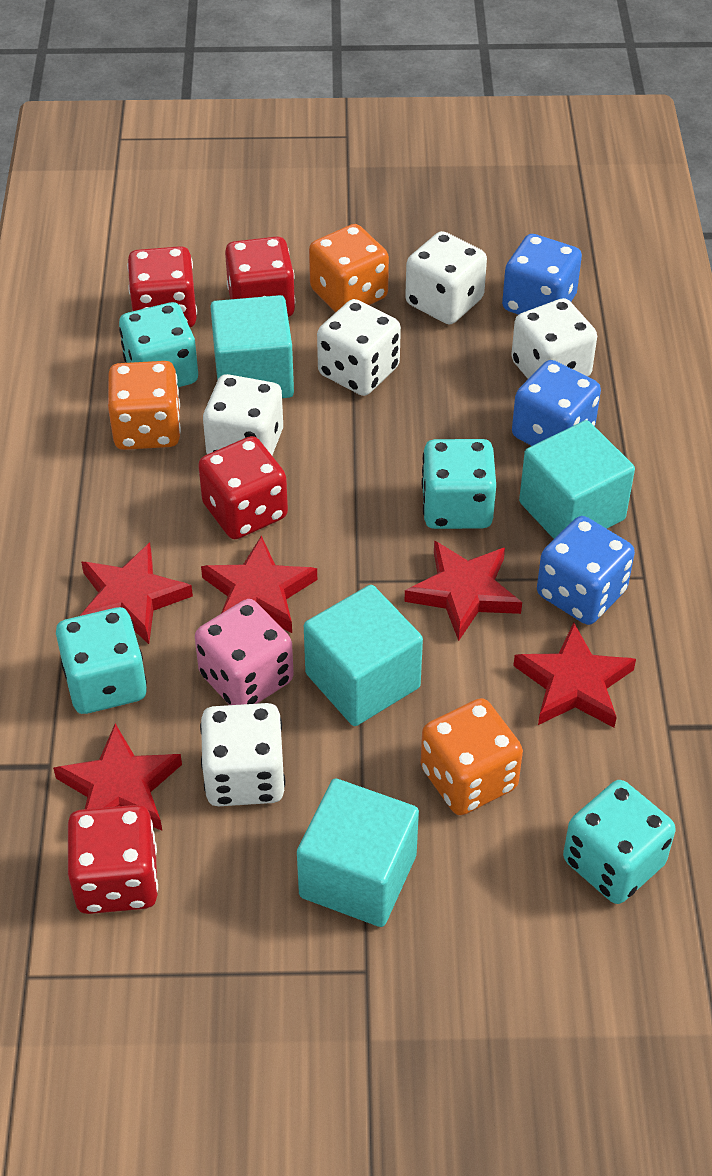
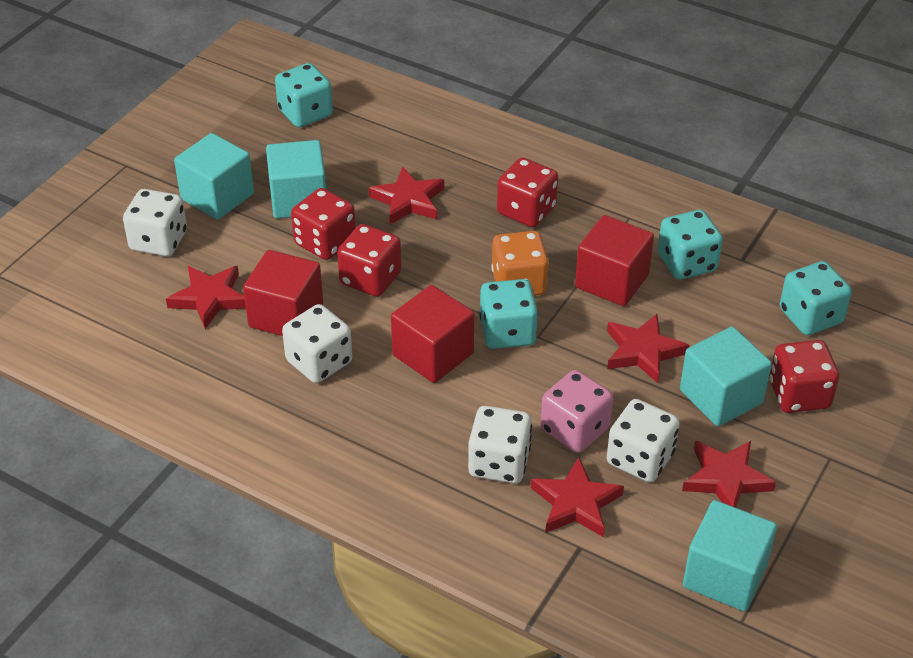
blue dice: [502,234,582,315] [512,360,601,446] [537,516,635,625] = 3 -> none = 0
orange dice: [108,361,181,450] [309,224,389,312] [420,698,523,815] = 3 -> [491,231,549,296] = 1
red cube: none = 0 -> [243,250,323,336] [391,285,474,383] [575,215,654,306] = 3
white dice: [200,703,285,806] [203,374,283,455] [317,299,401,396] [405,231,487,324] [511,298,597,379] = 5 -> [123,189,187,257] [282,304,353,383] [468,406,532,484] [607,399,680,482] = 4

